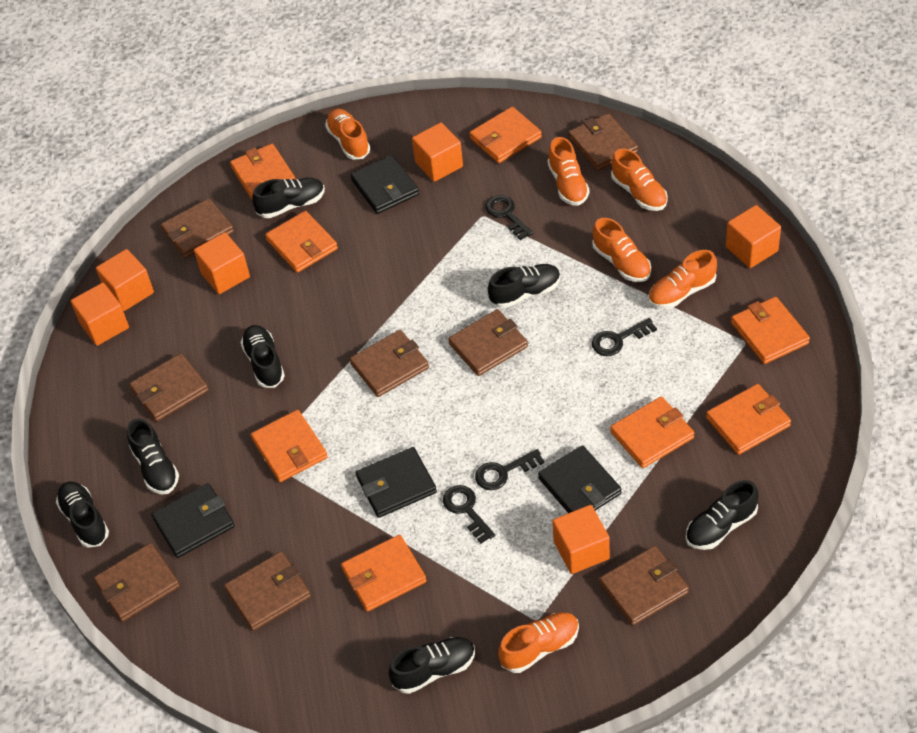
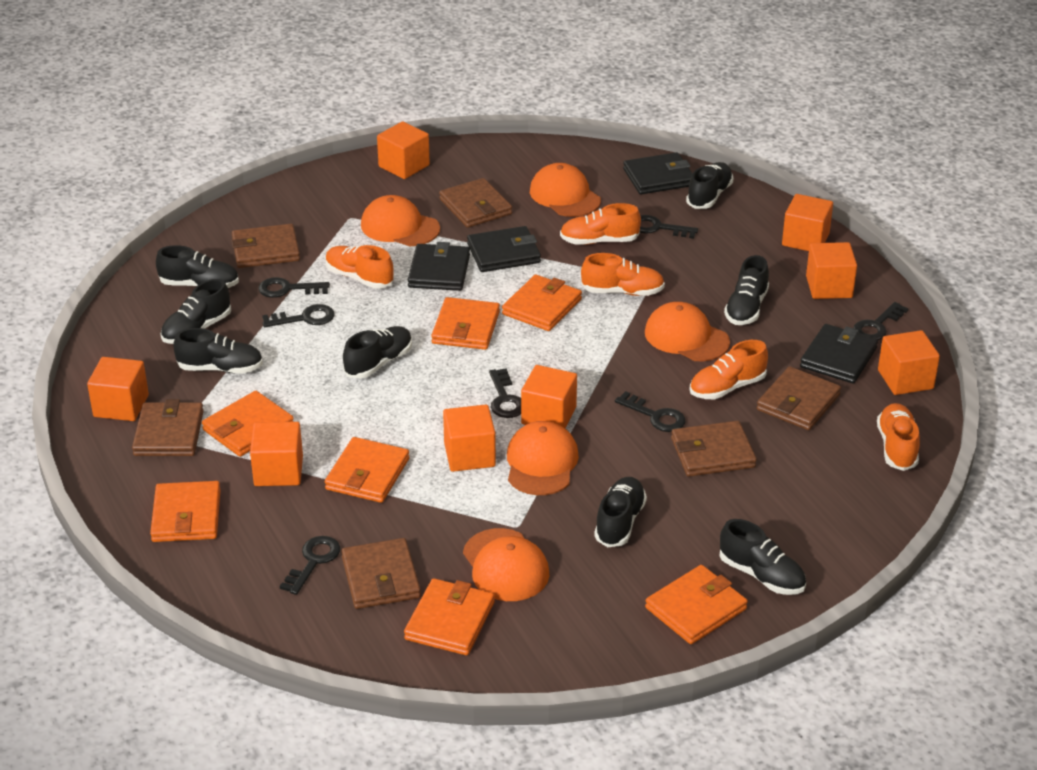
black key: [443,485,495,544] [475,449,545,490] [486,195,533,240] [592,318,657,356] = 4 -> [258,277,330,298] [262,304,335,327] [279,536,341,595] [489,368,521,418] [615,391,685,432] [640,215,698,239] [853,302,909,340] = 7
black shoe: [56,481,109,548] [127,418,179,494] [241,325,285,388] [252,178,325,218] [389,637,475,694] [488,264,560,308] [686,480,759,550] = 7 -> [156,245,239,288] [161,279,231,344] [173,328,263,374] [343,326,412,379] [594,477,647,547] [686,162,733,209] [720,519,806,595] [724,255,769,325] = 8
brown wallet: [94,543,180,622] [129,353,209,422] [161,198,234,258] [224,552,311,631] [350,330,429,397] [448,309,528,376] [568,113,638,171] [599,546,689,626] = 8 -> [132,399,204,456] [231,224,300,268] [341,538,421,609] [439,178,512,228] [671,421,757,477] [757,366,841,430] = 6
orange cap: none = 0 -> [361,195,440,246] [463,528,549,601] [507,421,579,495] [530,163,601,217] [645,302,730,361] = 5
orange cube: [71,283,129,346] [96,249,154,311] [194,232,250,294] [412,122,463,182] [552,505,610,574] [726,205,781,268] = 6 -> [87,357,149,421] [250,422,303,486] [377,121,430,179] [443,405,496,472] [521,365,577,428] [782,194,833,251] [806,242,857,299] [878,330,940,395] = 8
orange shoe: [325,109,370,160] [498,612,579,673] [548,137,590,206] [592,218,651,282] [611,149,668,211] [648,250,717,309] = 6 -> [326,245,394,289] [560,203,641,245] [581,253,665,296] [689,340,768,399] [877,403,920,471] = 5
orange wallet: [230,144,295,200] [251,410,328,482] [265,211,338,273] [341,535,427,612] [469,107,542,163] [610,396,694,468] [706,384,791,455] [731,297,810,364] = 8 -> [150,481,221,542] [202,391,294,457] [325,437,409,503] [404,578,495,655] [431,297,500,350] [502,274,582,331] [645,565,748,644] = 7

